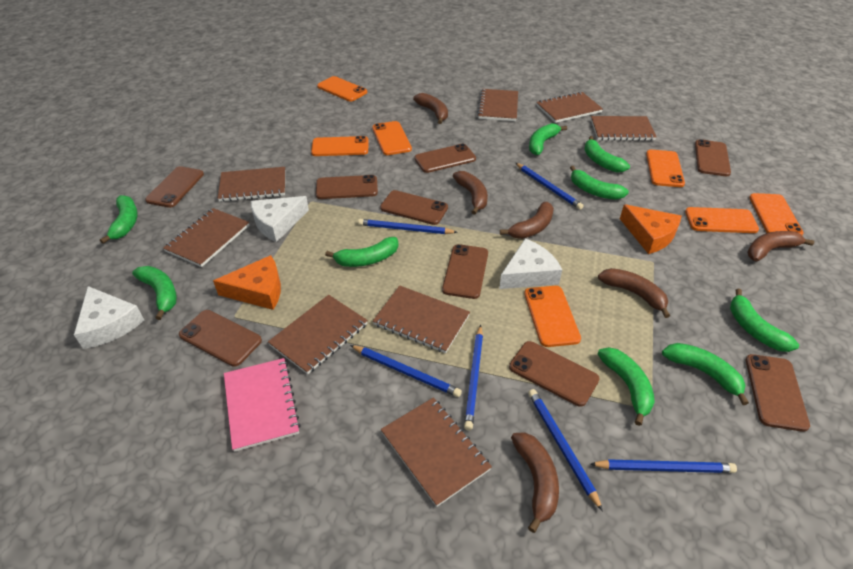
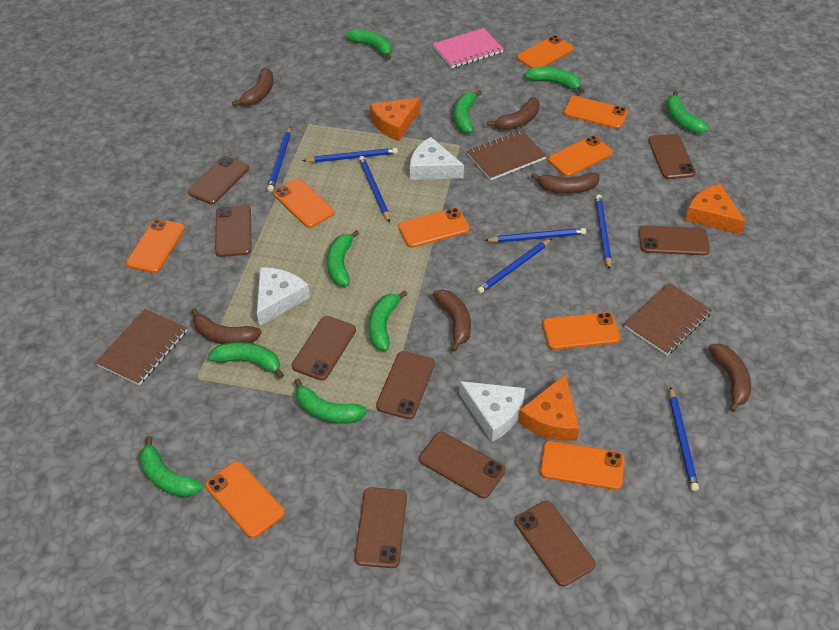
blue pencil: [350,345,462,397] [358,219,458,234] [464,325,483,430] [516,163,584,209] [528,389,603,511] [590,459,737,473] = 6 -> [267,127,291,192] [303,148,398,162] [359,156,390,222] [477,238,552,294] [484,228,586,243] [595,194,611,270] [670,386,699,491] = 7
brown notebook: [163,208,249,267] [218,167,285,202] [268,295,368,374] [373,286,470,353] [381,397,492,507] [477,89,518,121] [536,92,603,123] [591,116,657,141] = 8 -> [95,309,187,386] [467,130,547,181] [624,283,712,355] = 3
orange cheese: [213,255,281,310] [620,204,682,254] = 2 -> [370,98,420,141] [518,374,579,441] [685,184,746,235] = 3
orange phone: [311,136,369,156] [317,76,367,102] [372,121,412,155] [524,286,581,347] [646,150,685,187] [685,207,759,233] [749,193,803,235] = 7 -> [126,219,185,273] [205,461,285,538] [273,179,334,228] [398,208,470,248] [517,35,574,69] [540,441,624,490] [542,312,620,350] [548,136,613,177] [563,96,628,129] = 9

